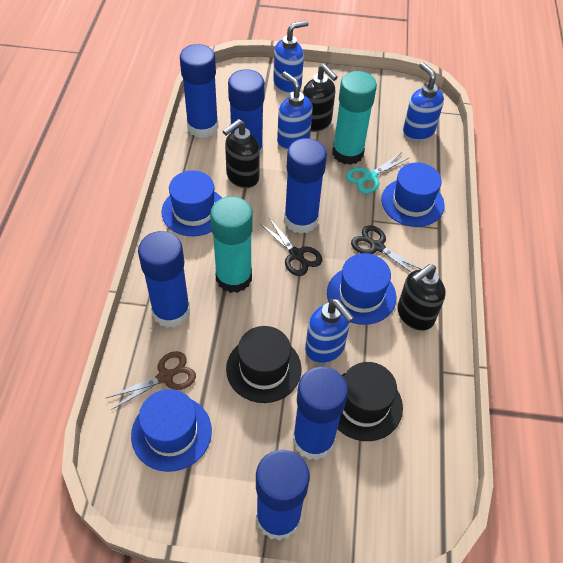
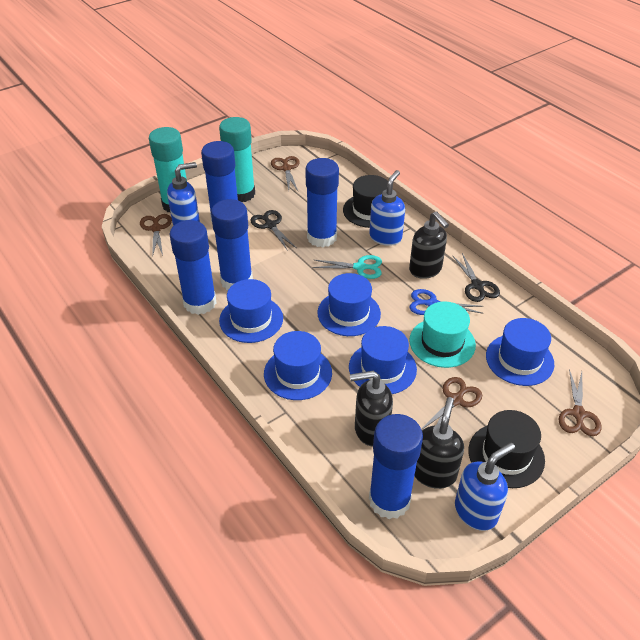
blue glue stick: [138,231,190,328] [180,44,219,138] [228,69,265,158] [256,450,310,541] [284,138,327,234] [293,367,348,460] = 6 -> [169,220,216,315] [201,141,238,222] [211,199,253,290] [305,158,339,247] [369,414,423,519] = 5
blue hat: [131,389,212,472] [161,170,222,236] [327,253,397,325] [381,163,445,227] = 4 -> [219,279,283,343] [264,331,332,400] [318,273,381,336] [349,326,417,394] [486,318,554,386] = 5
blue scissors: none = 0 -> [409,289,484,315] = 1
blue soap dispenser: [273,20,309,94] [277,71,313,150] [305,299,354,363] [403,62,444,141] = 4 -> [167,162,200,226] [369,170,405,246] [455,443,515,531] = 3
brown scissors: [106,351,196,410] = 1 -> [140,214,172,257] [271,156,300,191] [421,377,482,430] [558,369,602,436] = 4
turquoise hat: none = 0 -> [409,301,476,368] = 1

